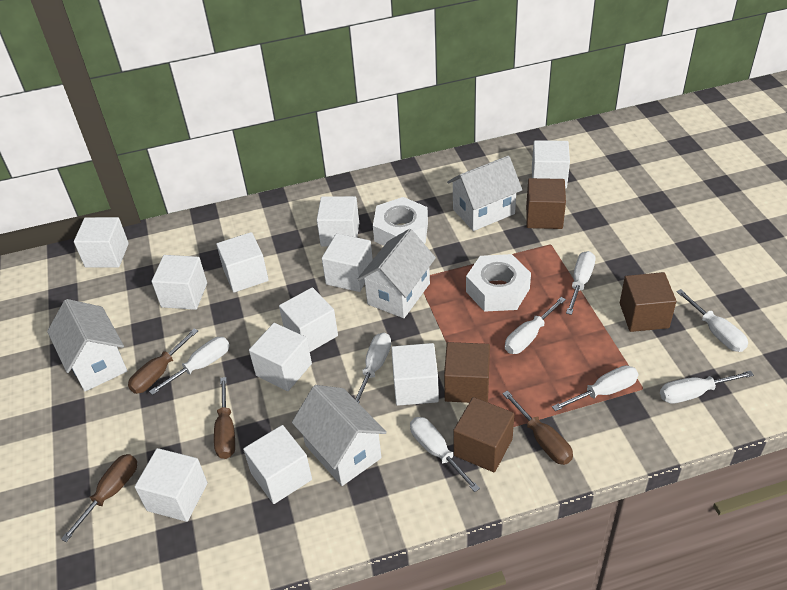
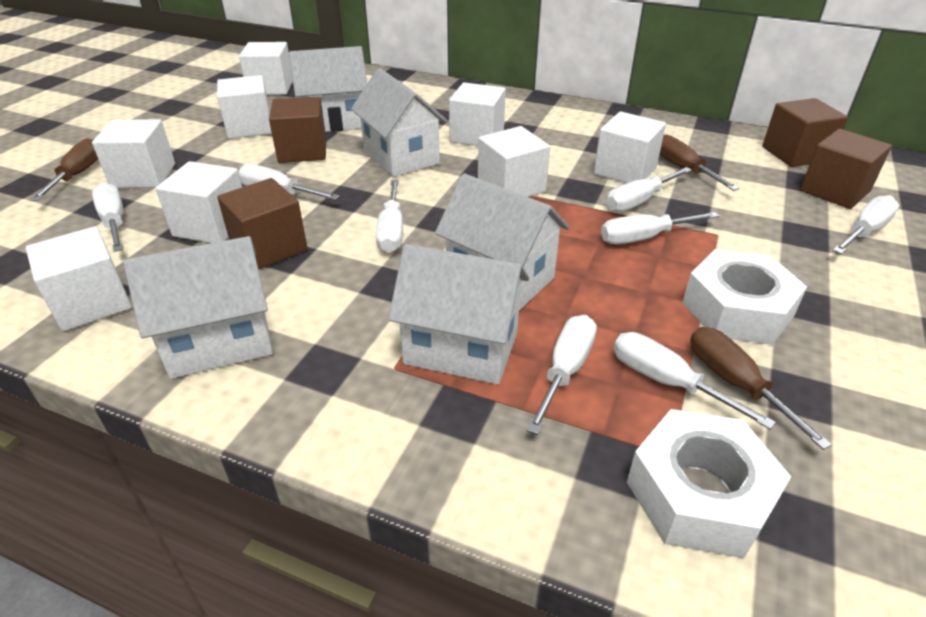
brown screwdriver: [61,454,137,542] [128,329,198,394] [214,377,235,459] [502,390,573,465] = 4 -> [30,138,98,201] [659,135,739,191] [690,327,832,450] = 3
white cube: [74,217,129,268] [135,448,208,522] [152,255,207,310] [216,232,269,293] [243,425,312,504] [249,323,312,391] [279,287,338,352] [317,196,359,246] [322,233,373,292] [391,343,439,406] [532,140,570,189] = 11 -> [26,226,132,331] [92,119,175,188] [155,161,242,243] [217,75,272,139] [239,42,293,95] [449,82,506,146] [478,126,550,197] [594,111,666,183] = 8
white house: [47,299,127,391] [292,385,387,486] [358,229,436,318] [447,156,522,231] = 4 -> [123,236,273,379] [289,46,367,132] [351,68,447,177] [388,244,529,385] [435,174,570,310] = 5

